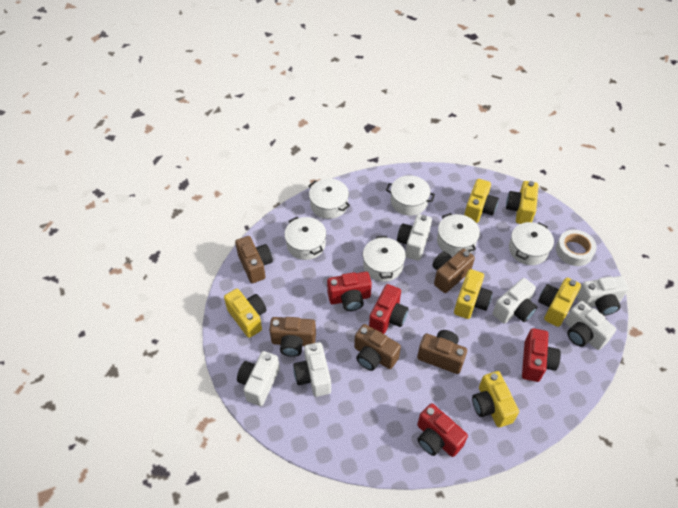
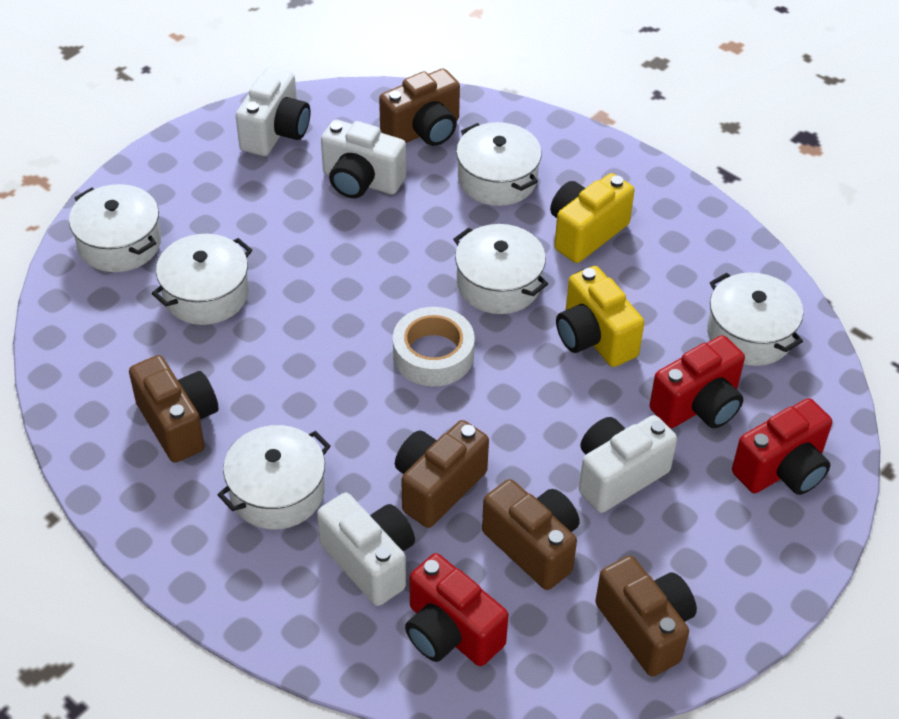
red camera: [327,272,372,311] [369,284,409,334] [417,403,468,457] [522,328,561,382] = 4 -> [405,553,508,666] [649,335,745,428] [732,398,832,495] = 3
white camera: [237,351,280,406] [293,342,331,397] [397,214,432,261] [493,278,537,324] [565,301,616,350] [576,276,629,316] = 6 -> [236,67,310,156] [317,493,415,606] [321,119,406,198] [579,415,677,513] = 4
yellow camera: [224,289,267,338] [454,269,493,319] [464,179,499,223] [472,371,519,427] [506,181,539,224] [538,278,581,327] = 6 -> [550,173,634,263] [556,266,644,367] = 2

